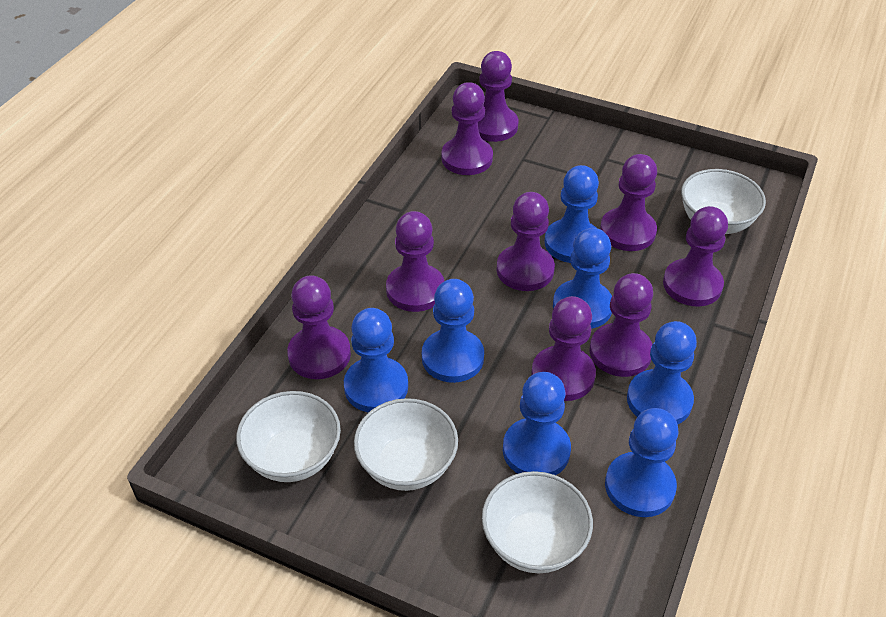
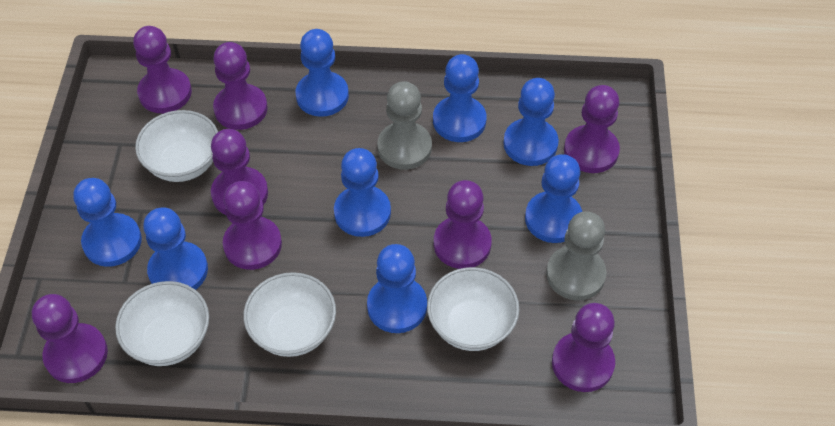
blue pawn: [344,308,408,413] [422,279,484,383] [503,372,571,475] [545,165,599,263] [553,228,612,329] [605,408,679,517] [627,321,697,424] = 7 -> [73,178,142,267] [143,207,208,290] [296,29,349,117] [334,148,391,237] [367,244,427,333] [433,54,486,142] [503,78,559,166] [525,154,582,243] = 8
grey pawn: none = 0 -> [377,81,432,170] [546,211,607,301] = 2
purple pawn: [287,275,351,379] [386,211,444,312] [441,82,493,175] [478,51,518,142] [497,192,555,291] [531,296,596,401] [589,273,653,377] [600,154,657,251] [663,206,728,306] = 9 -> [32,294,108,383] [133,26,192,113] [211,129,268,215] [213,42,268,130] [223,181,282,270] [434,180,492,269] [552,303,615,392] [564,85,620,173] = 8

